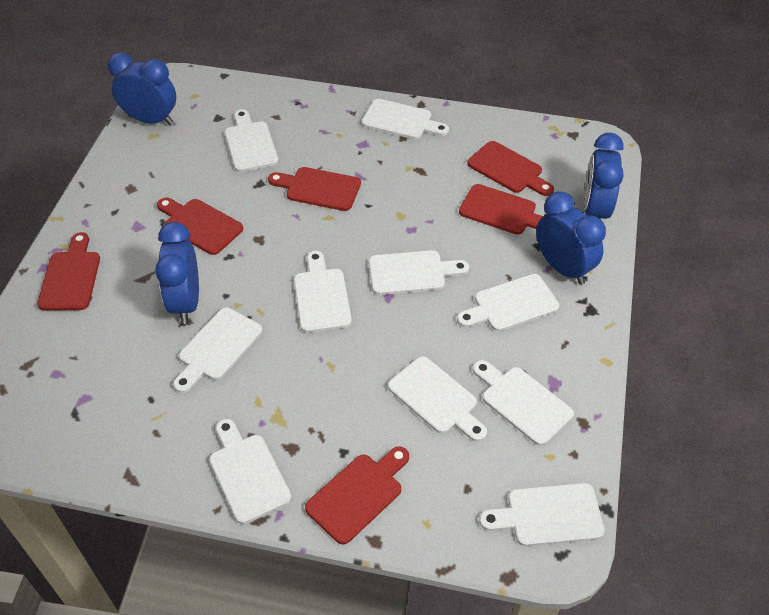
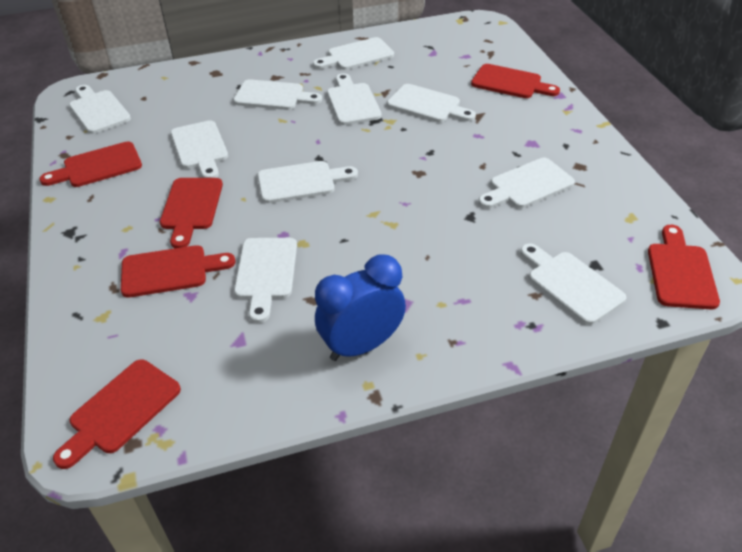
blue clock: [108,52,176,125] [155,222,199,324] [536,191,606,285] [584,133,624,219] = 4 -> [315,254,406,361] = 1

